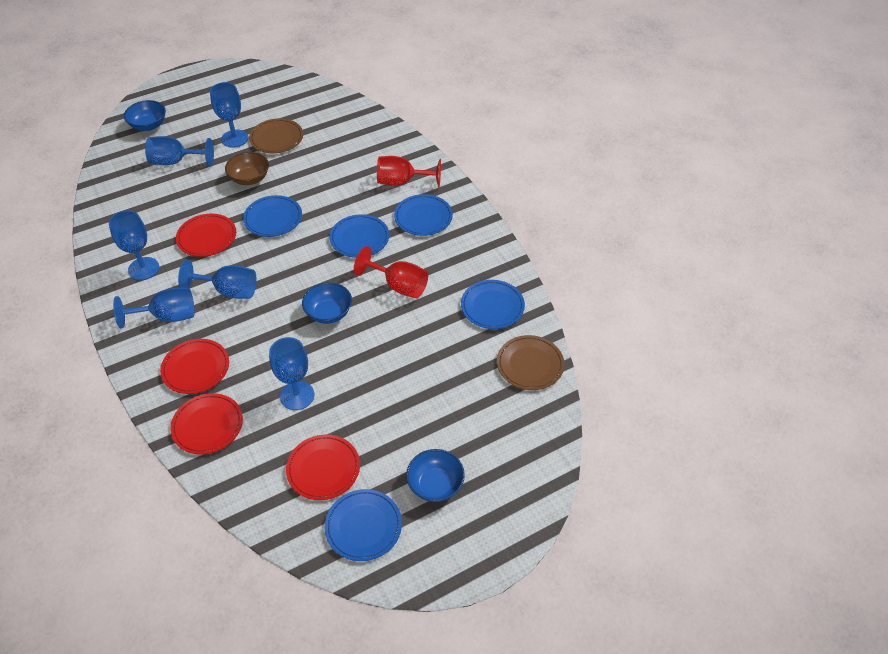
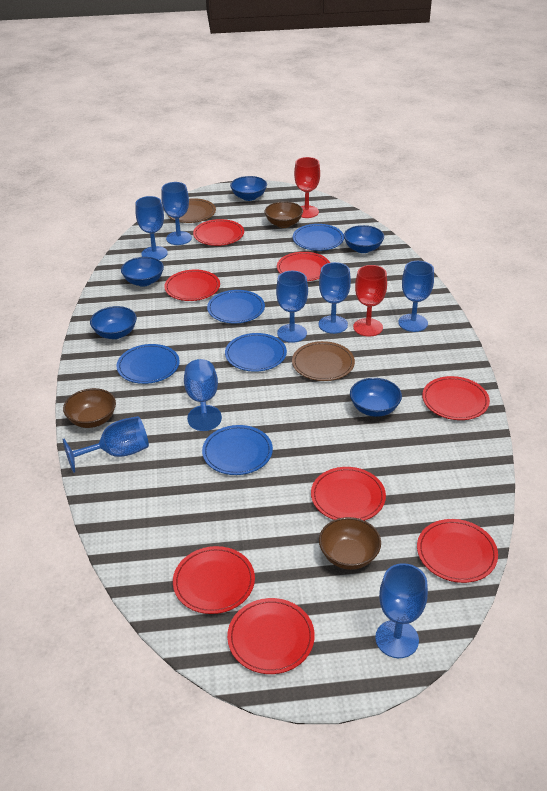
blue bowl: [124,100,166,131] [302,282,352,324] [406,449,465,502] = 3 -> [90,306,137,339] [121,257,164,287] [230,176,267,201] [344,225,384,253] [350,378,402,417] = 5
blue goblet: [109,210,159,280] [113,288,195,328] [145,136,214,166] [178,260,257,299] [210,82,248,148] [269,337,314,410] = 6 -> [62,416,149,473] [136,196,168,260] [161,182,192,245] [184,359,222,431] [276,271,308,343] [319,262,351,334] [375,563,428,658] [398,261,434,332] = 8
brown bowl: [225,152,269,185] = 1 -> [63,388,116,428] [264,201,303,228] [319,517,381,570] = 3
red plate: [160,339,229,394] [170,393,243,454] [176,213,236,257] [286,434,360,500] = 4 -> [164,269,220,301] [173,546,255,614] [193,219,244,246] [227,598,315,674] [277,252,330,281] [311,467,386,521] [417,519,498,583] [422,376,490,420] = 8

